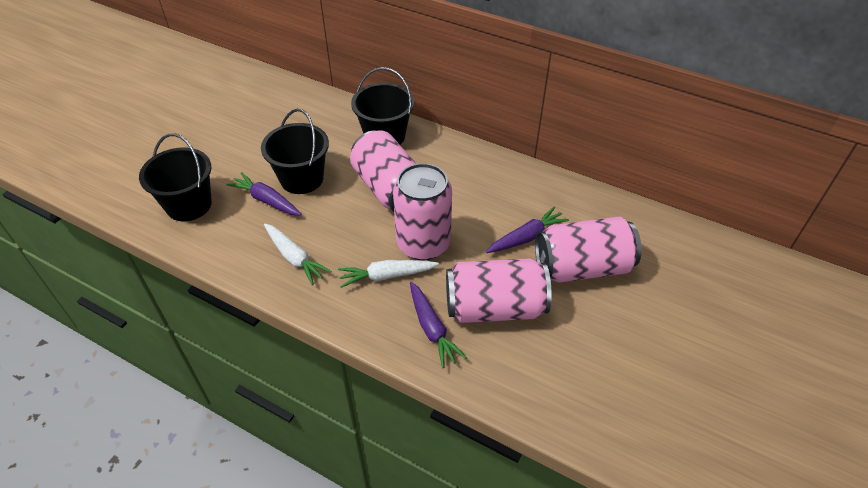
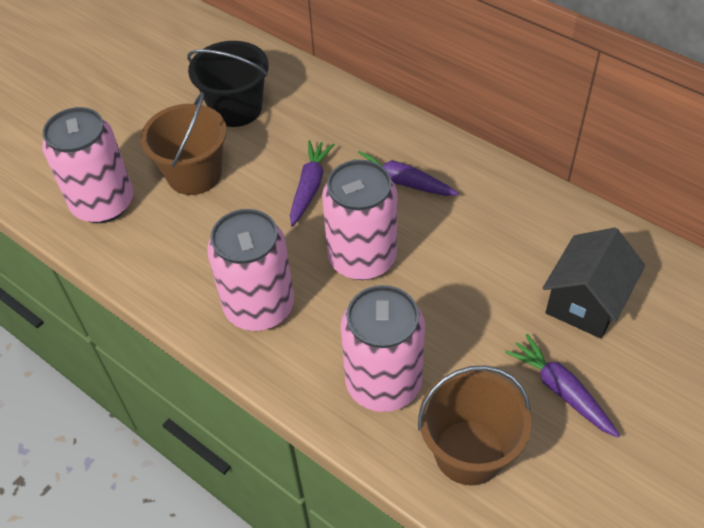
black bucket: [139,133,212,221] [261,109,329,194] [351,67,414,144] = 3 -> [187,41,269,127] = 1
black house: none = 0 -> [543,228,645,338] = 1
brown bucket: none = 0 -> [141,92,227,195] [418,365,531,485] = 2
white carrot: [264,224,332,285] [338,260,439,288] = 2 -> none = 0

